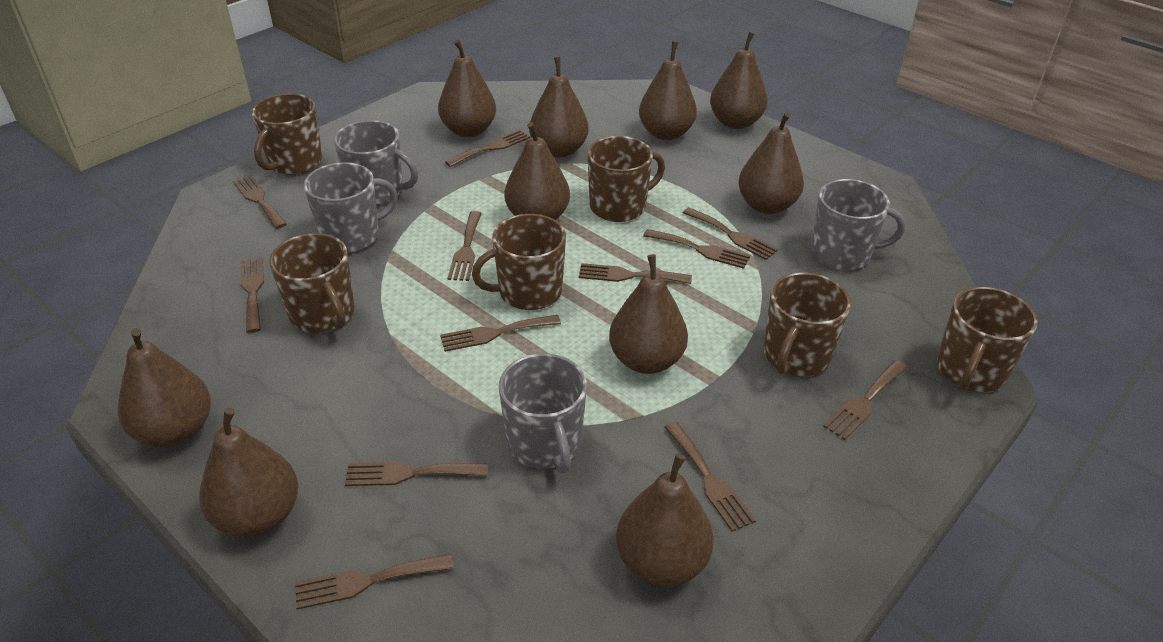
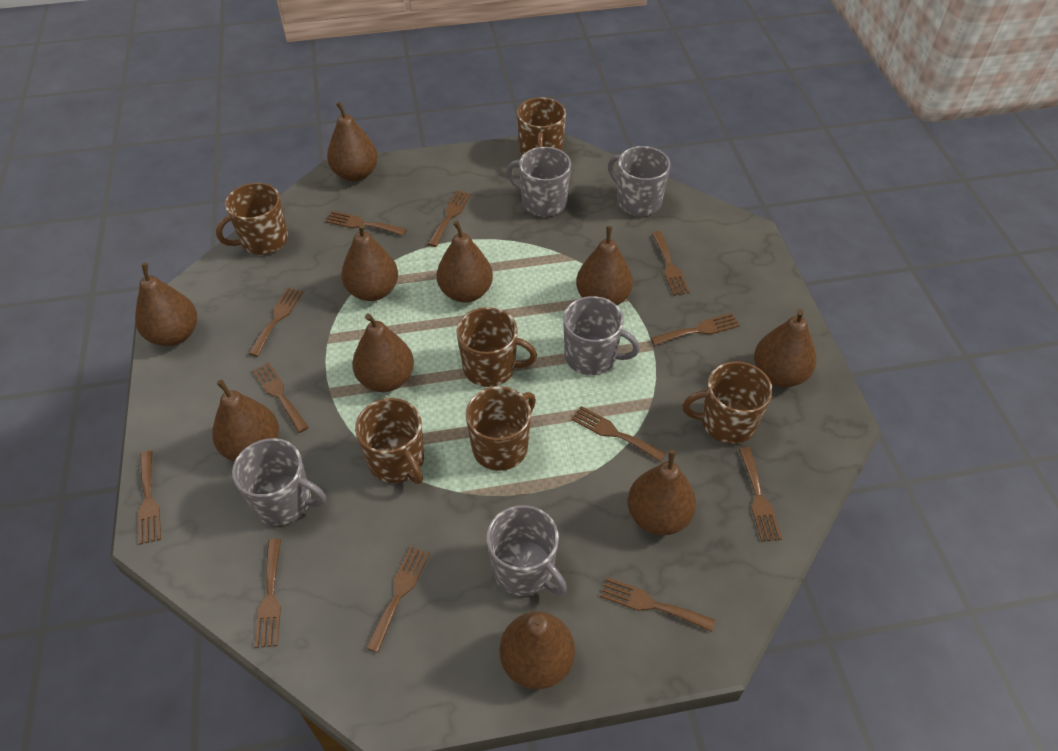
grey mug: [304,162,398,253] [334,120,418,205] [499,353,587,474] [811,179,905,270] = 4 -> [232,438,326,526] [487,505,567,596] [507,147,571,217] [563,296,640,375] [608,146,670,216] = 5

